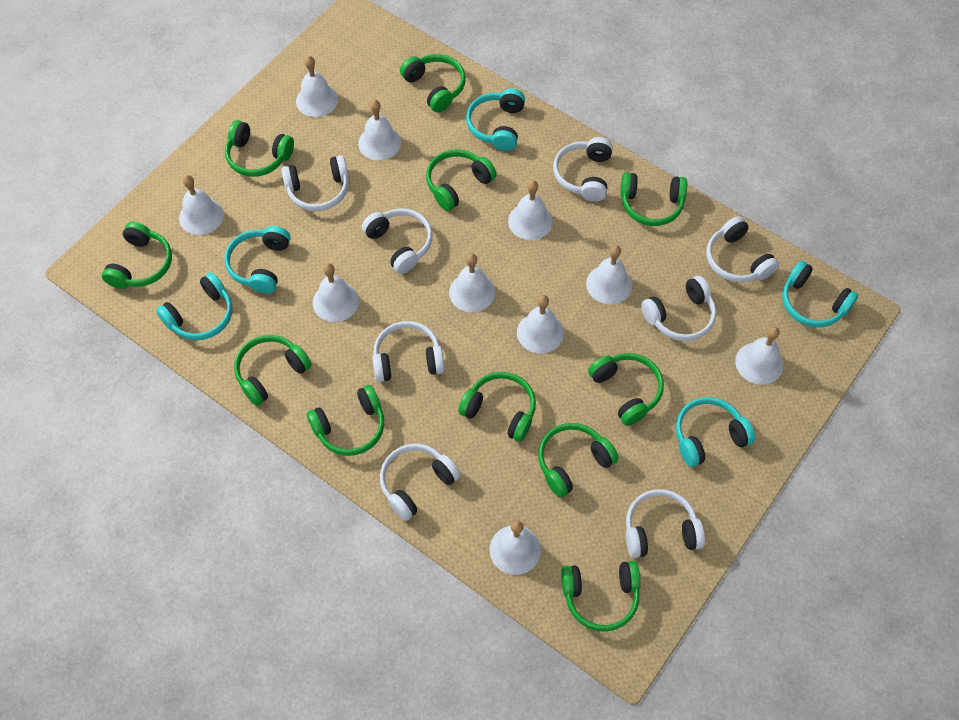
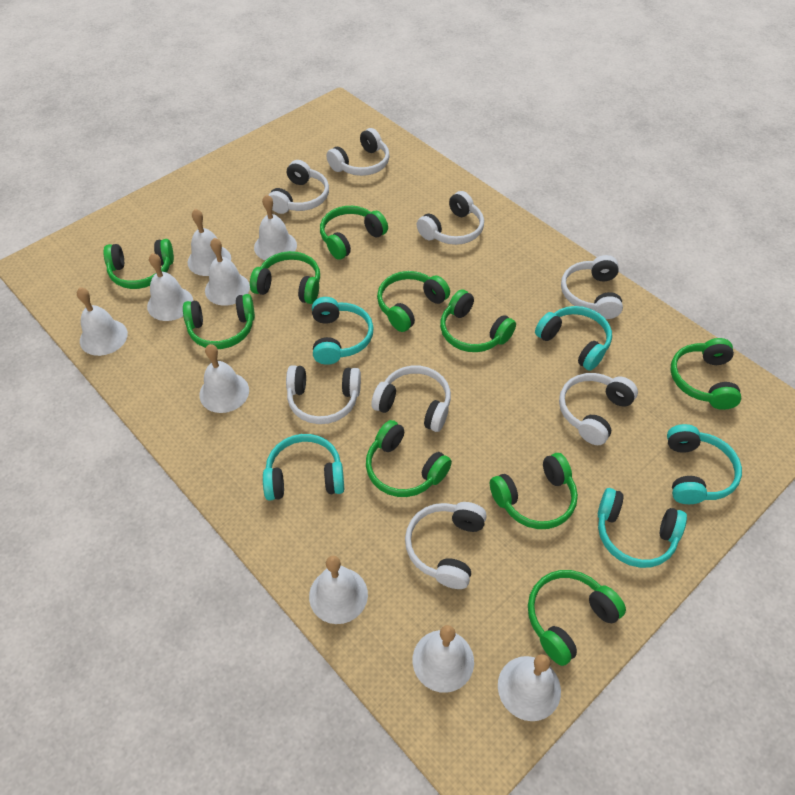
green headphones: [102,222,172,289] [225,120,294,177] [234,335,312,406] [307,385,384,456] [400,54,466,112] [426,149,497,211] [458,372,536,442] [538,423,618,497] [561,561,641,632] [588,353,664,426] [620,172,687,226] = 11 -> [104,239,174,289] [183,294,255,349] [250,251,320,304] [320,206,388,260] [366,420,452,497] [377,271,450,332] [440,289,516,352] [490,453,578,529] [528,570,626,666] [670,338,741,410] = 10
white bell: [179,175,224,235] [296,56,338,117] [313,263,359,322] [358,100,401,160] [449,253,495,313] [489,520,541,575] [508,180,553,240] [517,295,564,354] [586,245,632,304] [735,327,783,385] = 10 -> [77,287,128,356] [147,253,193,321] [188,209,231,276] [199,344,249,413] [205,238,250,306] [254,194,297,260] [309,556,368,624] [412,625,474,693] [498,654,561,721] = 9

